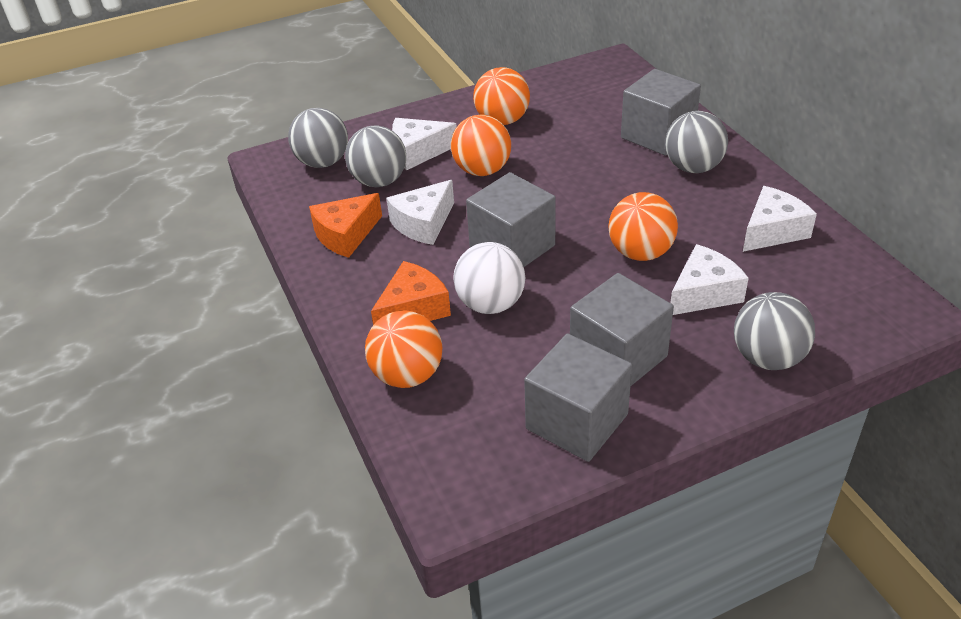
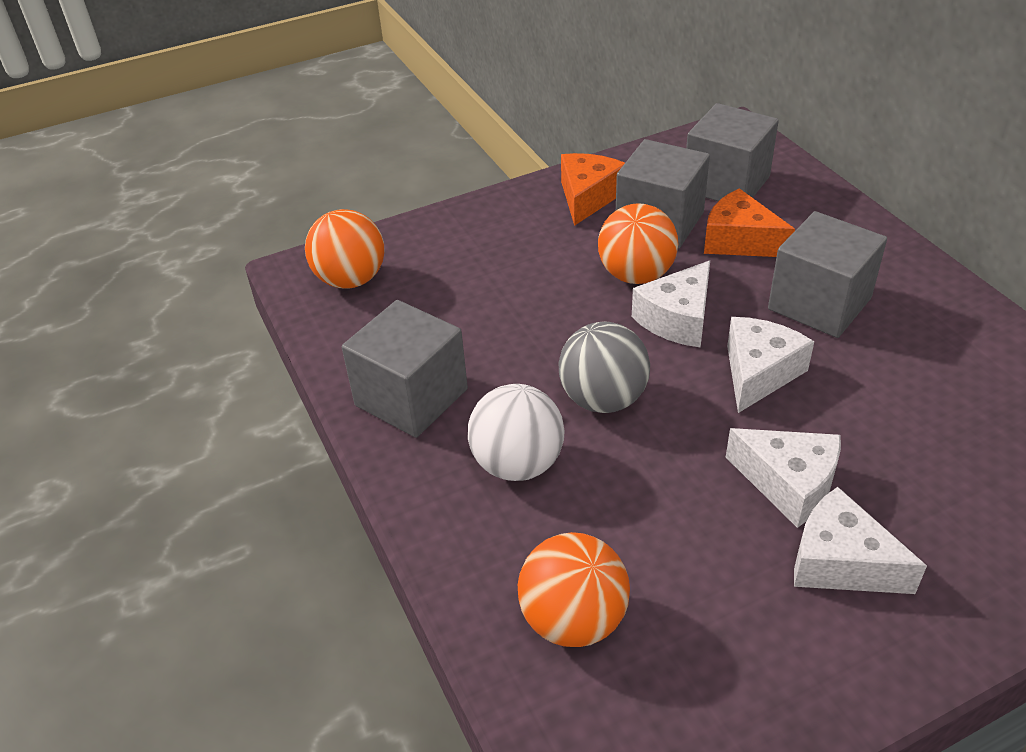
grey ball: [288,108,348,168] [345,125,406,187] [665,111,728,173] [734,292,815,370] = 4 -> [559,322,650,413] = 1
orange ball: [365,310,442,388] [451,115,511,176] [473,67,530,125] [608,192,678,261] = 4 -> [305,209,385,288] [518,532,630,647] [598,203,678,284] = 3

